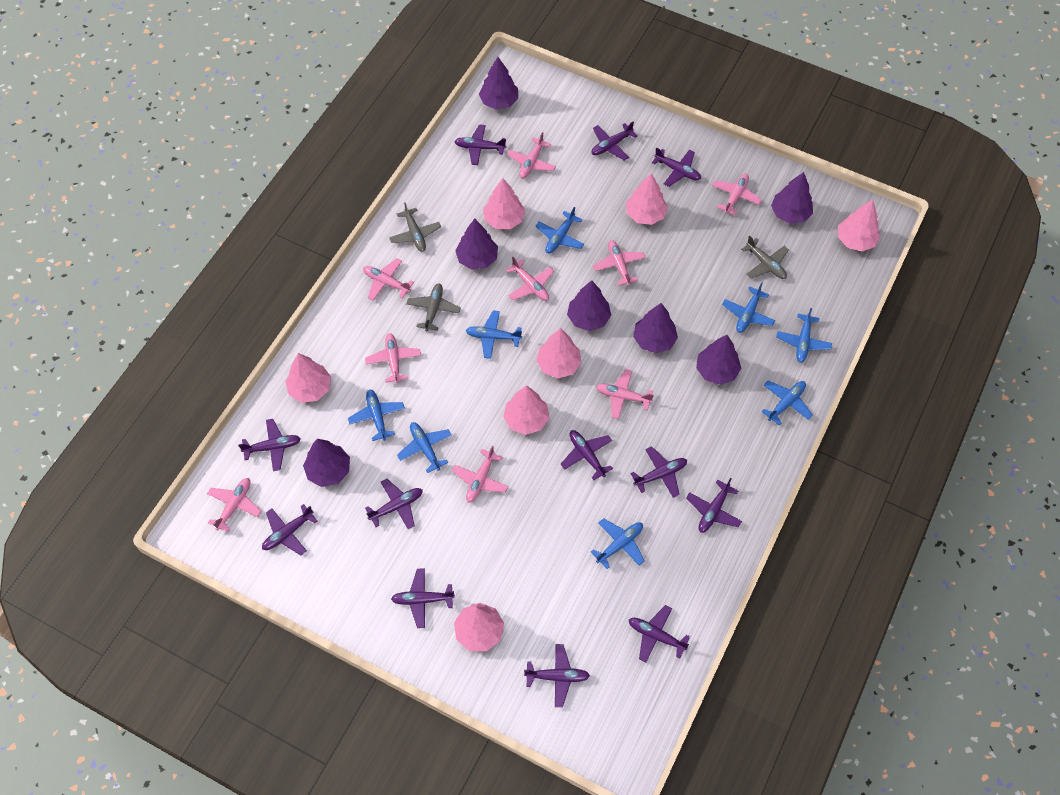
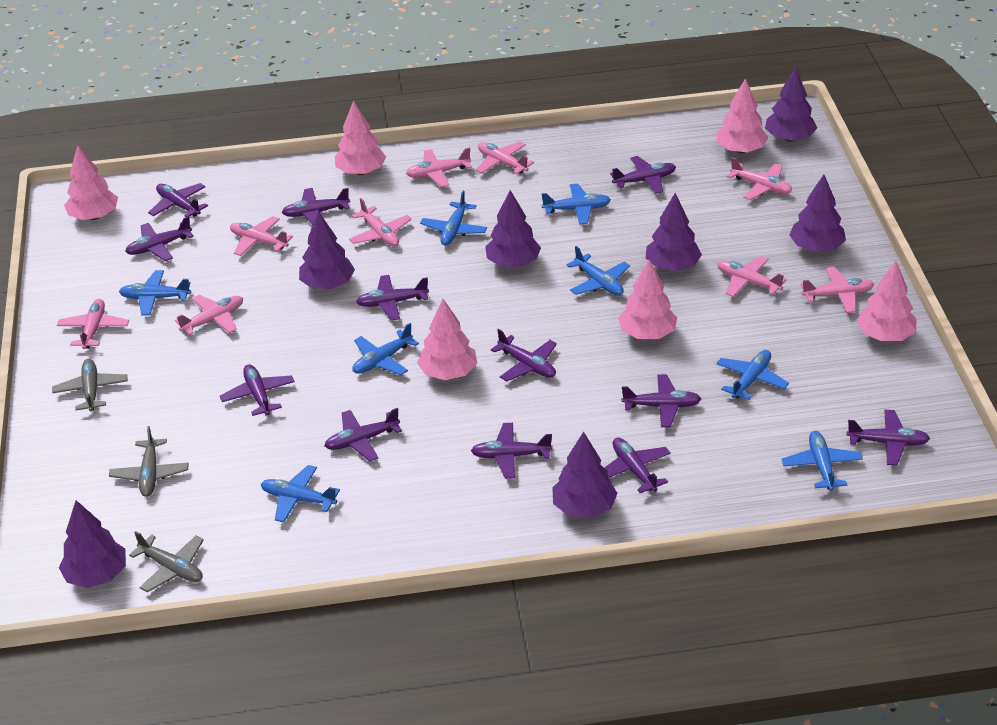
pink tree: [285,353,331,403] [454,603,504,651] [483,178,525,229] [503,385,549,435] [536,328,582,378] [626,173,668,225] [838,200,880,251] = 7 -> [64,145,118,220] [335,100,386,175] [417,299,477,380] [618,259,677,339] [716,78,768,154] [857,261,916,341] = 6

